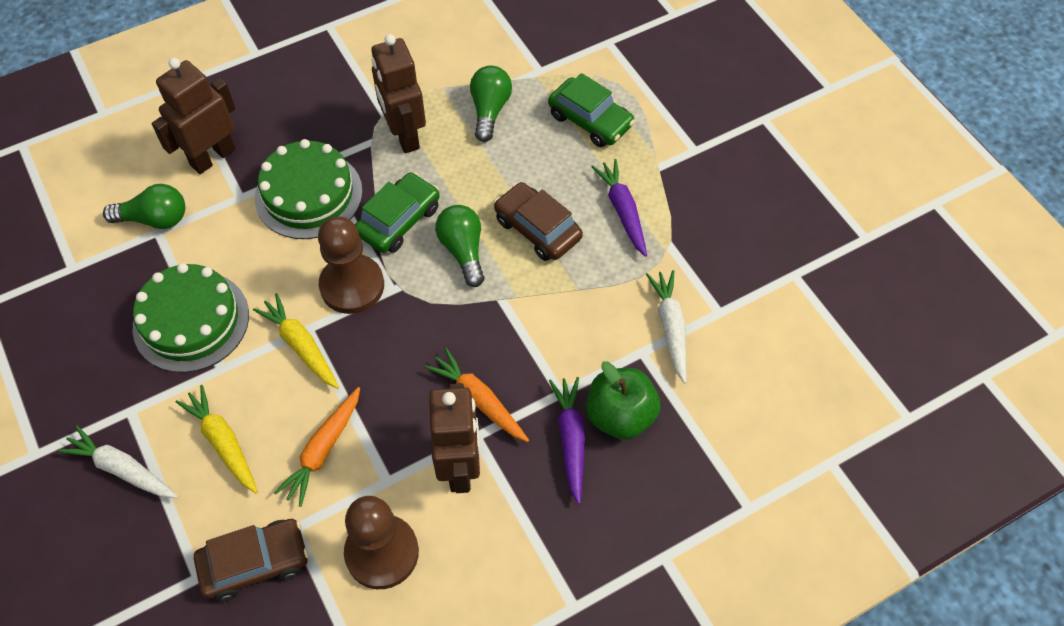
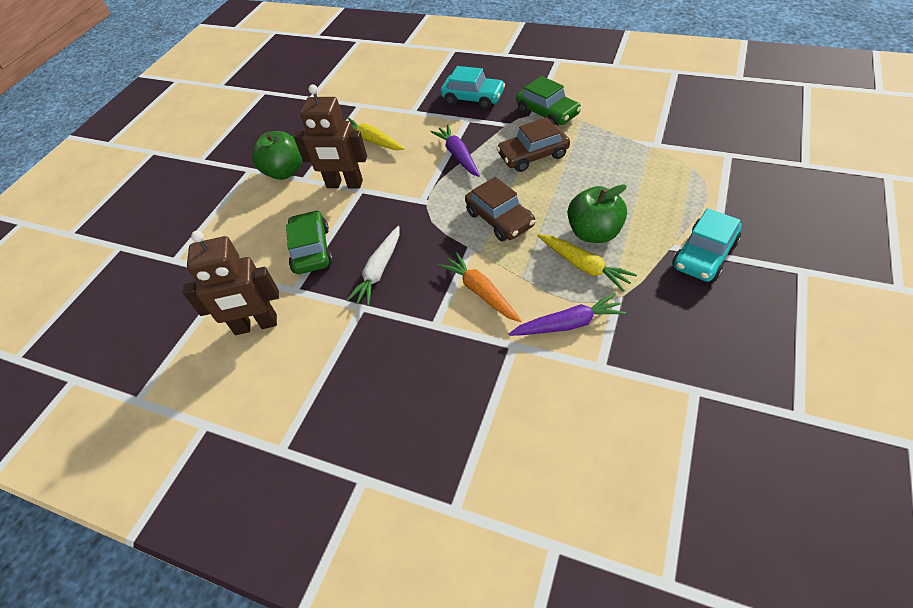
brown pawn: [318,216,384,314] [344,496,419,589] = 2 -> none = 0
brown robot: [152,58,236,174] [371,34,426,153] [429,383,480,493] = 3 -> [183,231,279,335] [294,84,367,189] = 2
green apple: [587,362,660,440] = 1 -> [252,131,302,180] [568,184,627,243] = 2
green cake: [133,263,249,373] [255,139,363,239] = 2 -> none = 0
green light bulb: [103,184,185,229] [435,205,484,287] [470,66,512,142] = 3 -> none = 0
orange carrot: [274,387,360,507] [425,348,529,442] = 2 -> [438,252,522,322] = 1
turquoise car: none = 0 -> [440,66,505,109] [672,208,742,282] = 2
white carrot: [57,425,178,498] [646,270,687,384] = 2 -> [346,226,399,306] = 1

